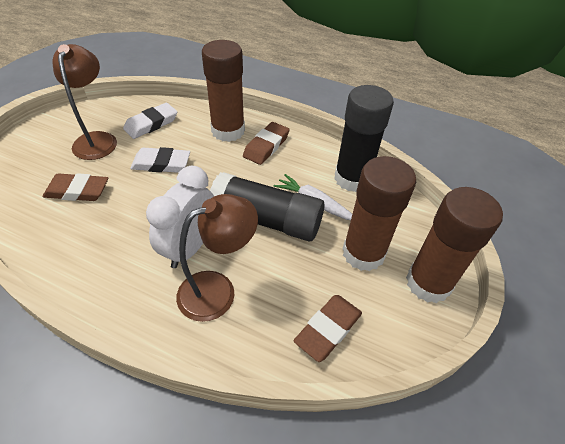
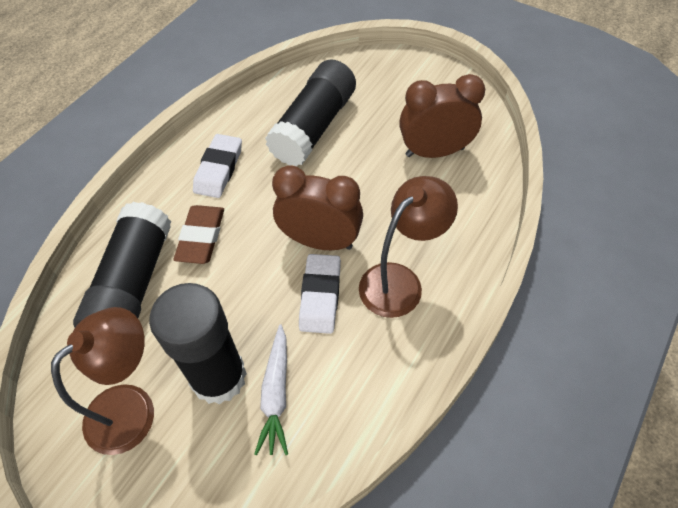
black glue stick: [210,172,325,241] [334,85,394,192] = 2 -> [73,202,171,328] [149,283,247,405] [265,59,356,167] = 3
brown clock: none = 0 -> [272,165,363,250] [399,74,485,158] = 2
brown eraser: [43,173,108,201] [243,122,290,165] [294,295,362,362] = 3 -> [174,205,224,264] = 1
brown glue stick: [202,40,245,142] [343,156,416,271] [406,187,503,303] = 3 -> none = 0
white clock: [146,166,214,268] = 1 -> none = 0

